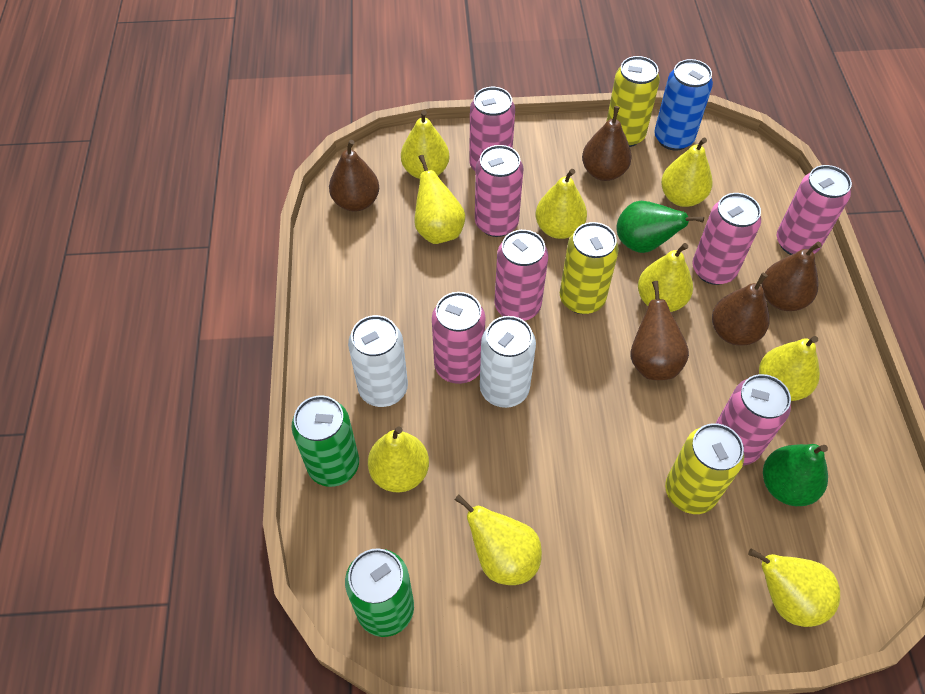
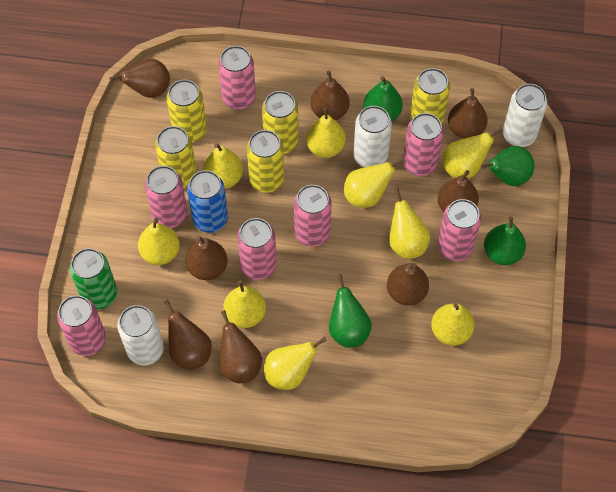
brown pear: [329,140,379,212] [582,106,632,181] [630,281,689,380] [712,273,770,346] [761,242,822,311] = 5 -> [110,59,170,98] [164,300,212,370] [186,236,228,280] [219,310,262,383] [310,70,349,120] [387,263,429,306] [438,170,479,212] [448,88,488,139] = 8
green can: [291,395,359,487] [345,549,414,637] = 2 -> [70,248,117,310] = 1
green pear: [616,201,704,253] [763,444,828,506] = 2 -> [329,274,372,348] [363,76,403,121] [481,146,535,186] [484,216,526,265] = 4
white can: [348,315,408,407] [480,316,536,408] = 2 -> [117,305,164,366] [353,106,392,167] [503,84,547,147] = 3
yellow can: [560,222,619,314] [606,56,660,147] [665,423,744,514] = 3 -> [155,126,197,188] [166,80,207,143] [247,130,285,193] [262,91,299,154] [410,68,450,124] = 5

